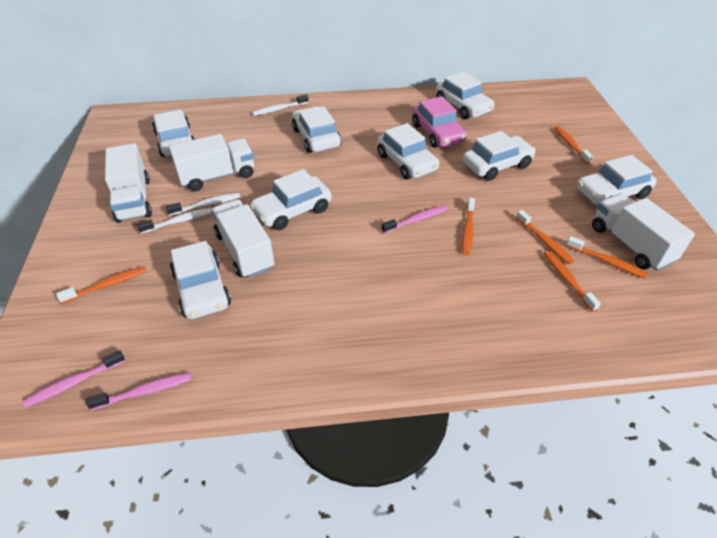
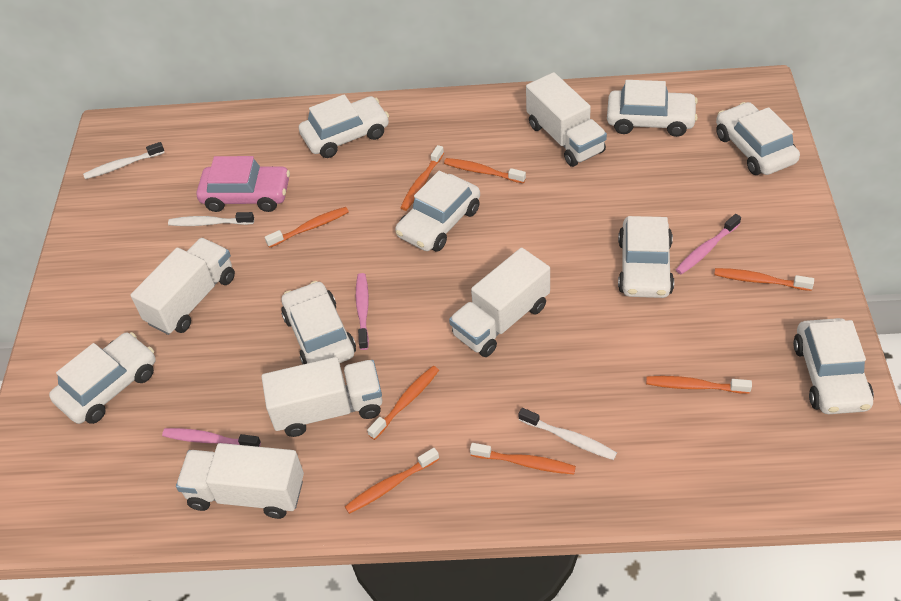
orange toothbrush: [56,266,146,304] [462,198,475,255] [516,210,574,264] [543,250,601,312] [554,126,593,164] [566,236,648,278] = 6 -> [265,207,349,248] [345,448,439,514] [367,366,439,440] [400,145,444,211] [444,158,526,183] [470,443,576,474] [646,376,752,394] [714,268,814,291] = 8
white truck: [105,143,152,223] [169,134,254,191] [211,200,275,278] [592,193,695,271] = 4 -> [130,238,235,335] [176,443,304,519] [262,357,382,437] [449,248,550,357] [526,72,607,167] = 5

